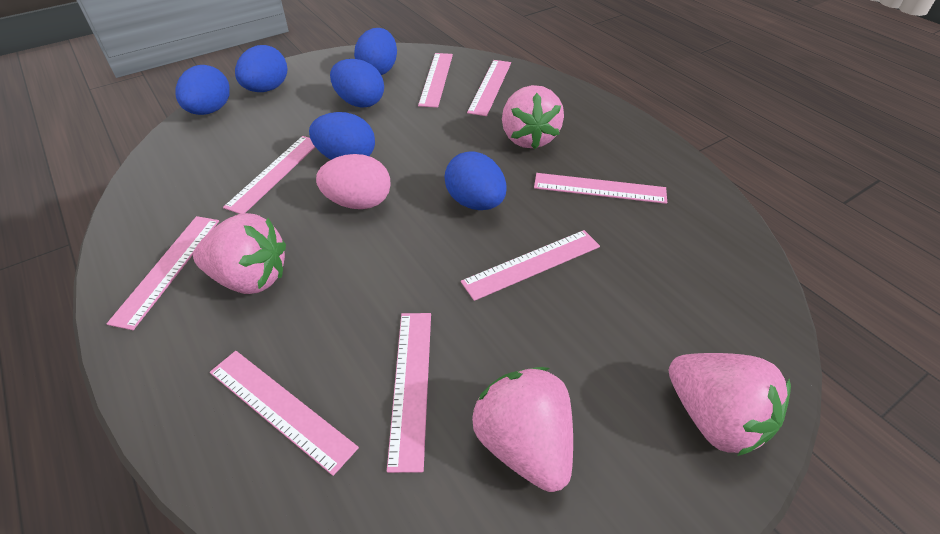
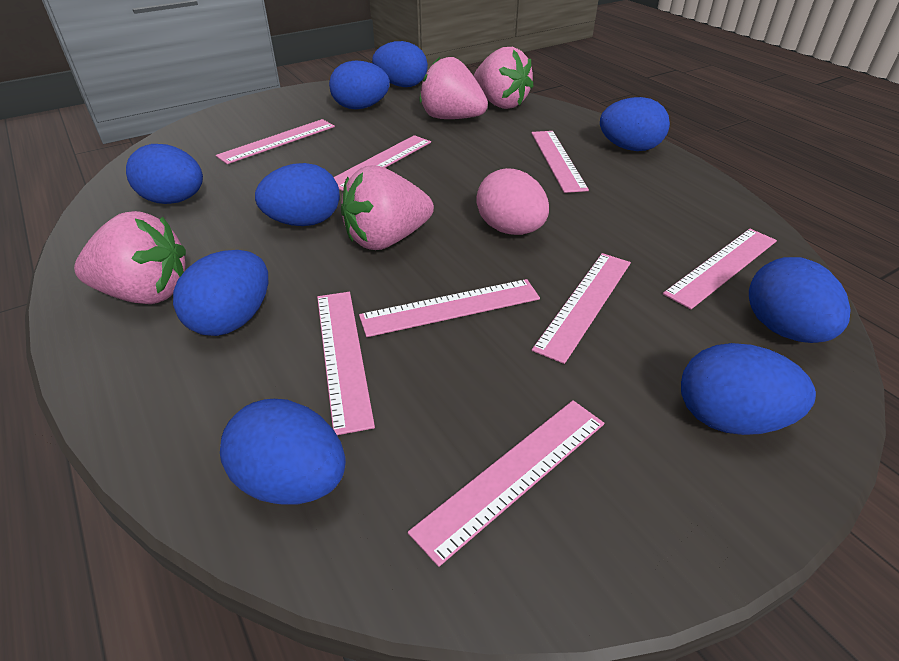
blue egg: [175,65,230,115] [235,45,288,92] [309,112,375,160] [330,59,384,108] [354,28,397,75] [444,151,507,210] = 6 -> [126,144,203,204] [173,250,268,336] [220,399,346,505] [255,163,340,226] [329,60,390,109] [372,41,428,87] [600,97,670,151] [681,343,816,435] [749,257,851,343] = 9

